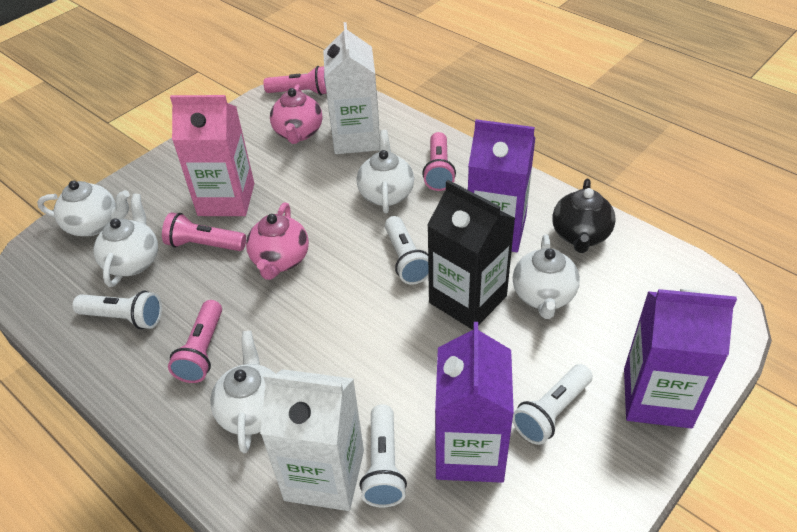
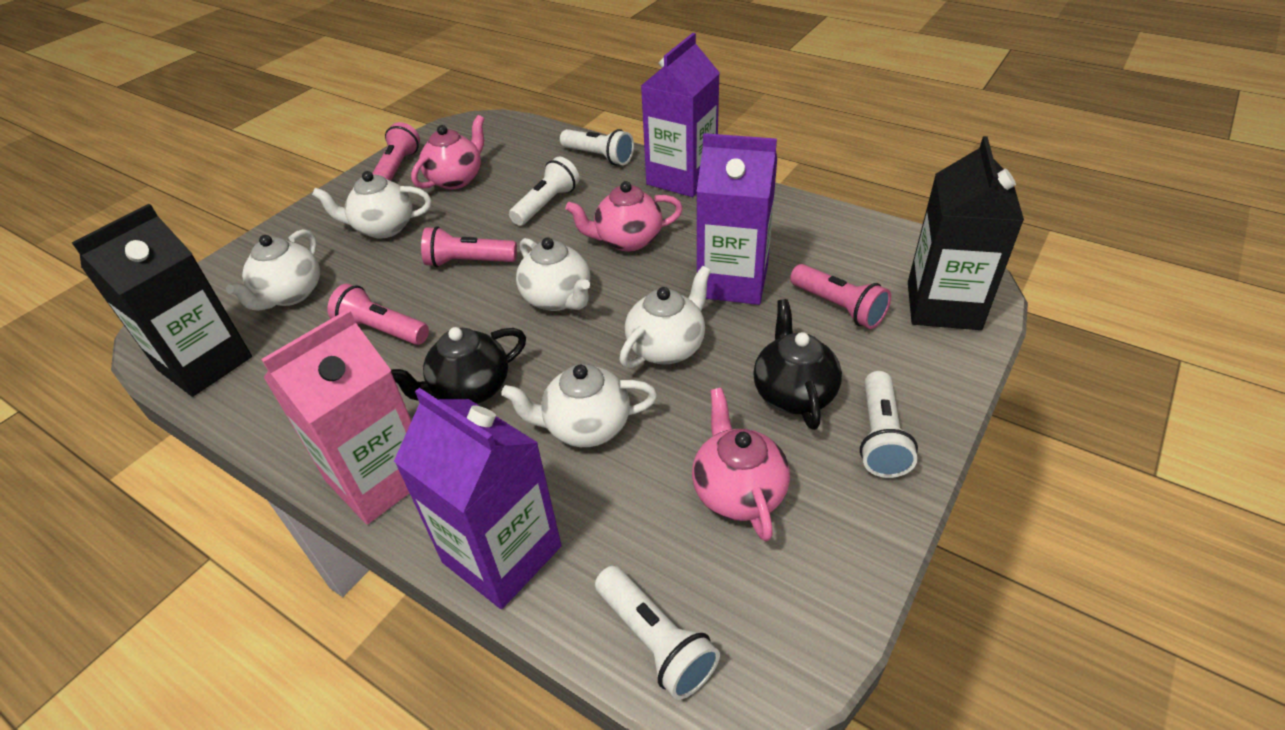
black carton: [427,180,515,330] = 1 -> [72,204,252,397] [908,136,1024,330] = 2
black teapot: [552,179,616,253] = 1 -> [391,327,526,404] [753,299,842,430] = 2
pink teapot: [246,203,309,280] [270,84,322,144] = 2 -> [411,115,485,189] [565,181,683,252] [692,388,790,541] = 3
white carton: [260,369,364,511] [323,22,380,154] = 2 -> none = 0

